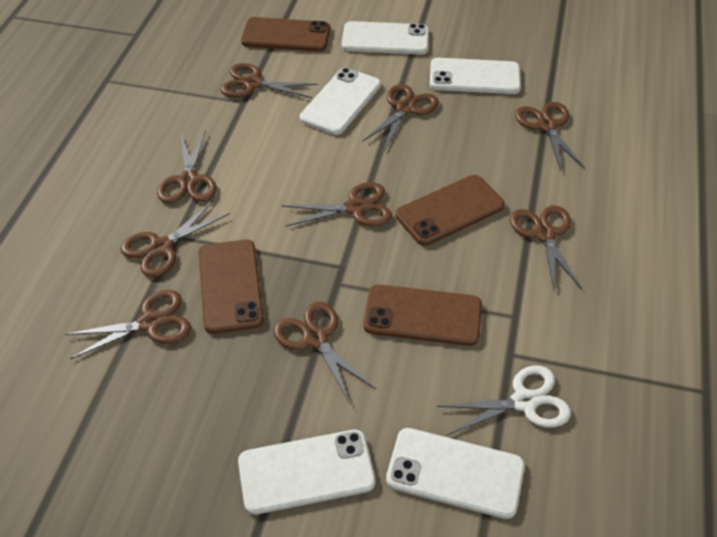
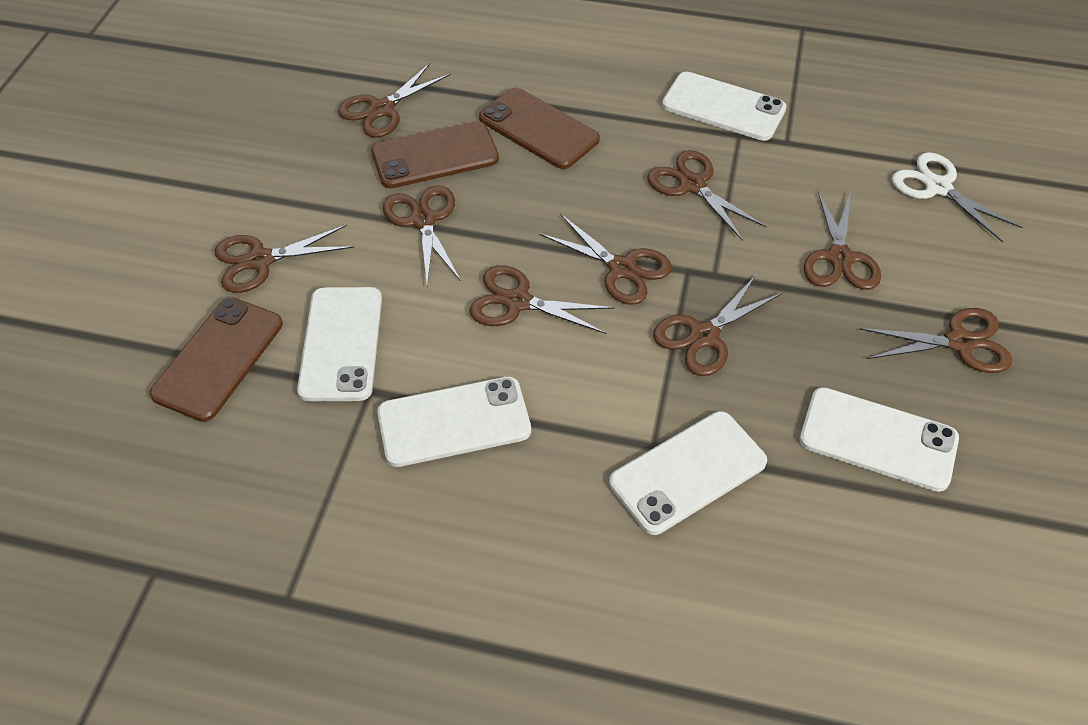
brown phone: [199,240,264,334] [241,17,331,52] [363,284,482,346] [396,175,505,246] = 4 -> [150,297,283,422] [371,121,499,188] [479,88,600,169] = 3

